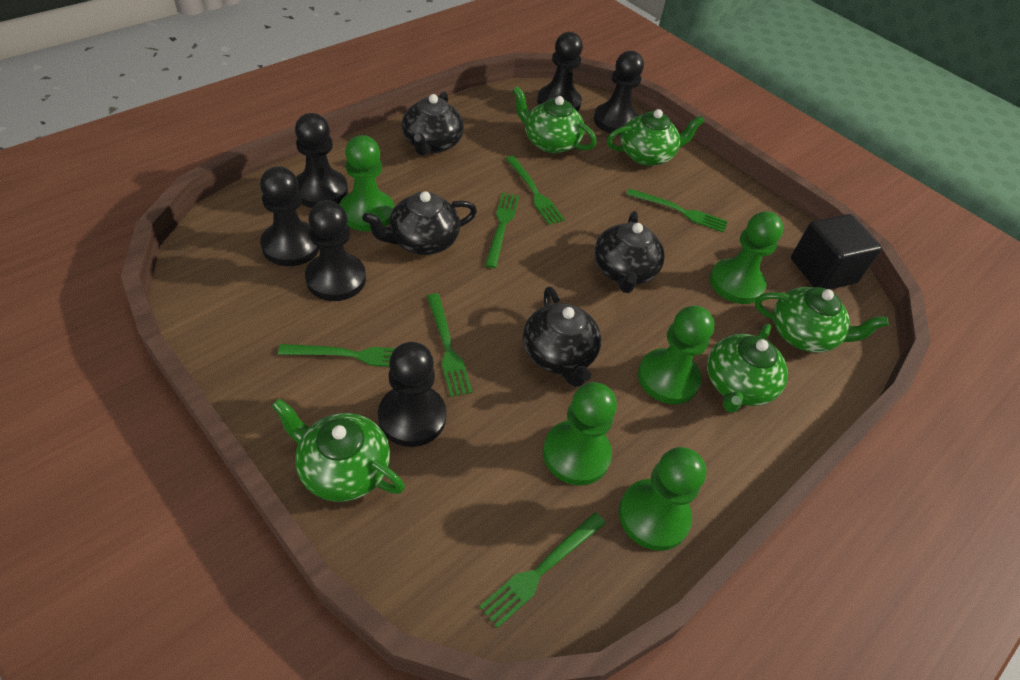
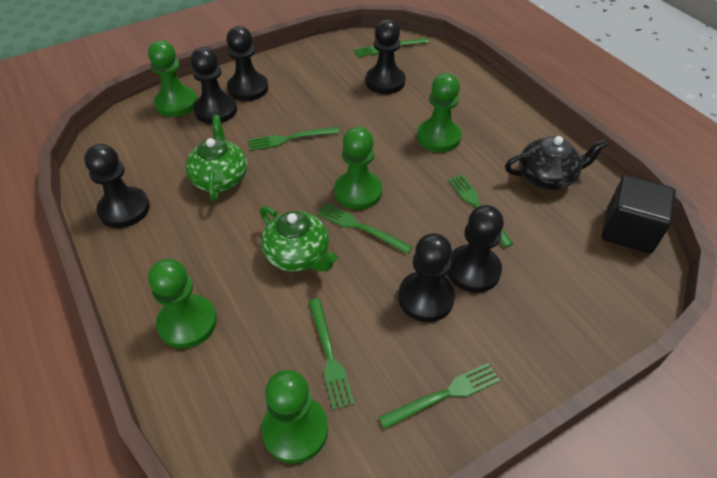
black teapot: [362,191,477,255] [402,91,464,156] [523,287,601,387] [594,211,665,293] = 4 -> [505,136,608,190] = 1
green teapot: [272,399,405,502] [512,86,597,153] [607,109,705,166] [707,323,788,413] [755,287,888,353] = 5 -> [186,115,247,201] [260,206,338,272] = 2

